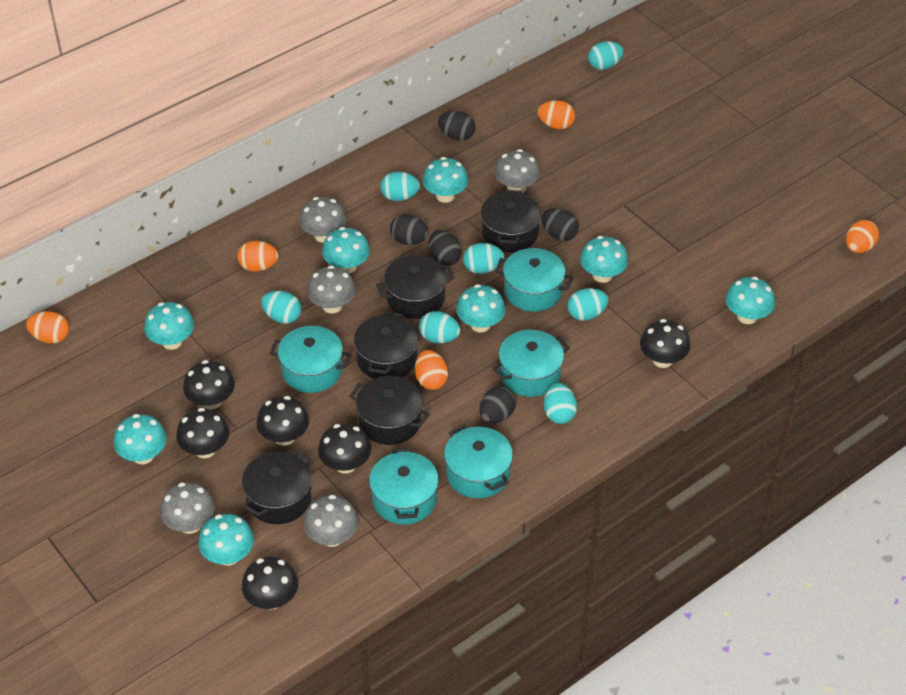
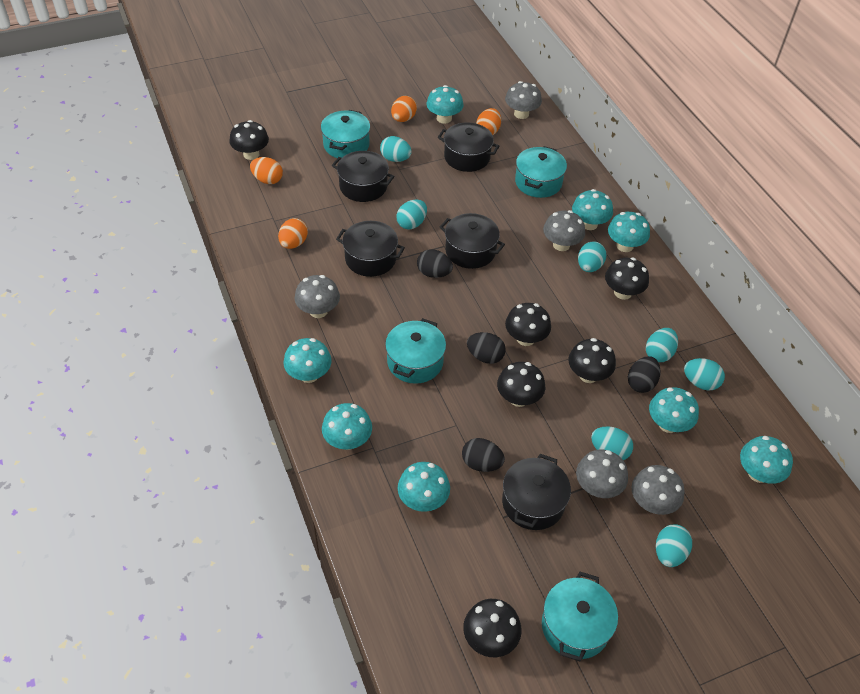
black egg: [390,215,429,245] [428,230,462,266] [438,111,475,141] [479,386,516,424] [541,208,579,241] = 5 -> [417,249,453,278] [462,438,505,472] [467,332,506,364] [628,356,661,393] = 4
orange egg: [26,311,69,344] [237,241,278,272] [415,350,448,390] [538,100,575,129] [846,220,879,253] = 5 -> [250,157,283,184] [278,218,308,249] [391,96,417,122] [476,108,501,135] = 4
turquoise pot: [270,326,352,393] [369,448,439,525] [444,425,513,498] [492,330,569,397] [495,248,573,312] = 5 -> [321,110,370,158] [385,318,446,384] [515,146,567,198] [542,572,618,661] = 4

